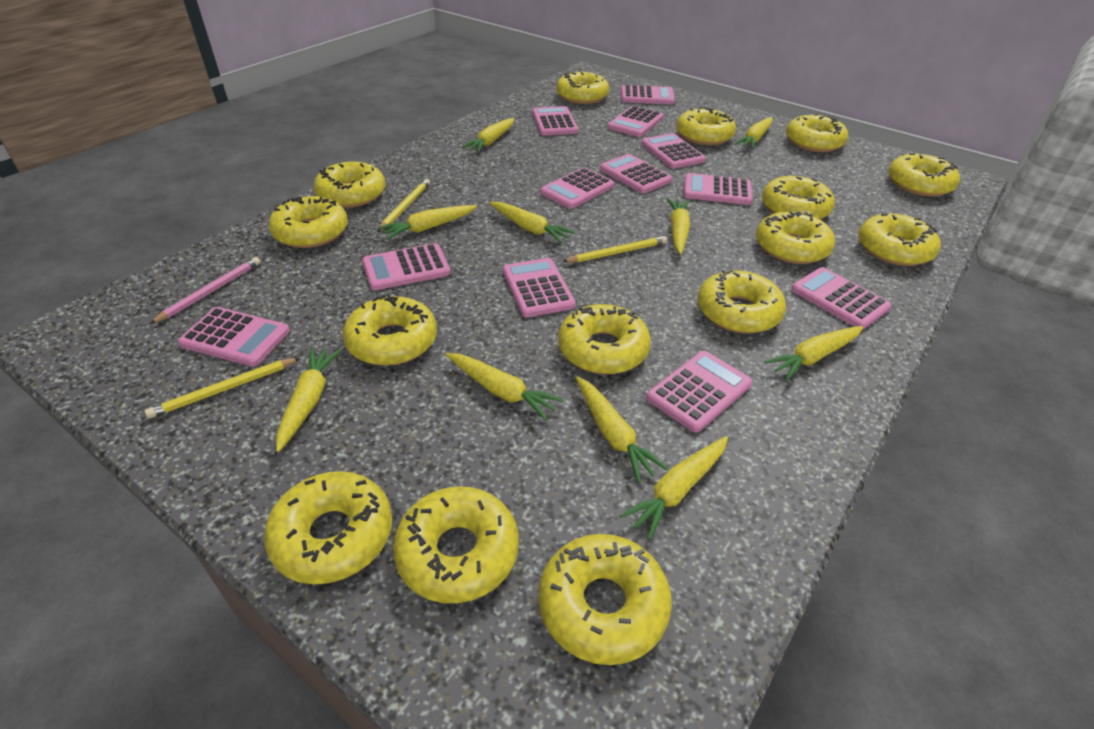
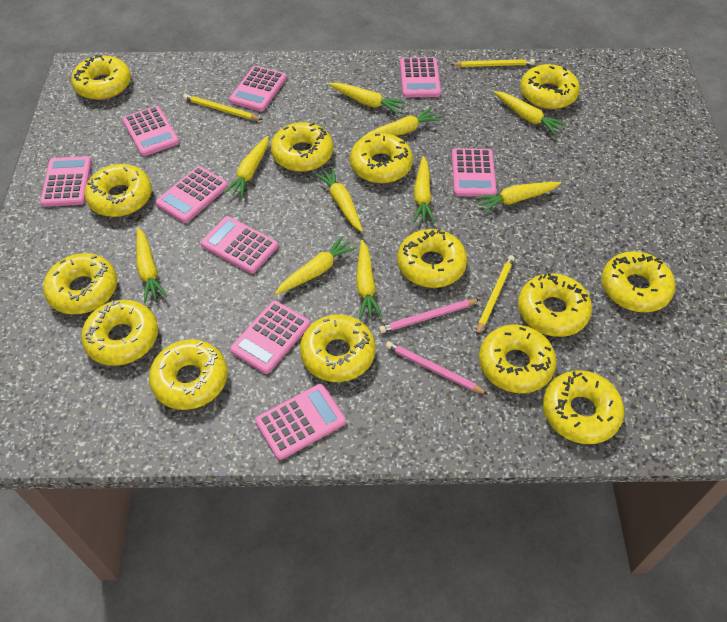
pink calculator: [178,307,290,367] [362,243,451,290] [503,258,576,317] [532,106,578,136] [540,168,614,209] [600,154,672,193] [608,106,664,137] [621,85,675,105] [642,133,706,169] [646,351,752,432] [684,173,753,205] [791,267,891,329] = 12 -> [40,156,92,207] [122,106,179,156] [155,166,228,223] [200,216,278,274] [229,66,287,112] [230,301,310,374] [255,384,346,460] [400,57,441,98] [452,148,497,197] = 9
pink pencil: [150,257,260,324] = 1 -> [379,299,480,333] [385,341,488,395] = 2
yellow donut: [264,471,392,584] [269,196,348,248] [314,162,385,208] [343,294,437,366] [393,487,519,603] [539,534,672,665] [556,72,609,104] [558,304,651,374] [676,107,736,145] [698,270,786,334] [756,211,835,264] [762,176,835,219] [786,113,848,152] [858,213,941,266] [888,153,960,197] = 15 -> [43,253,117,314] [71,55,131,100] [81,300,158,366] [85,164,152,217] [149,339,228,410] [271,122,333,172] [300,314,375,382] [350,133,413,183] [397,229,467,288] [479,325,557,393] [518,273,592,337] [520,64,580,109] [543,370,624,444] [601,251,675,312] = 14

